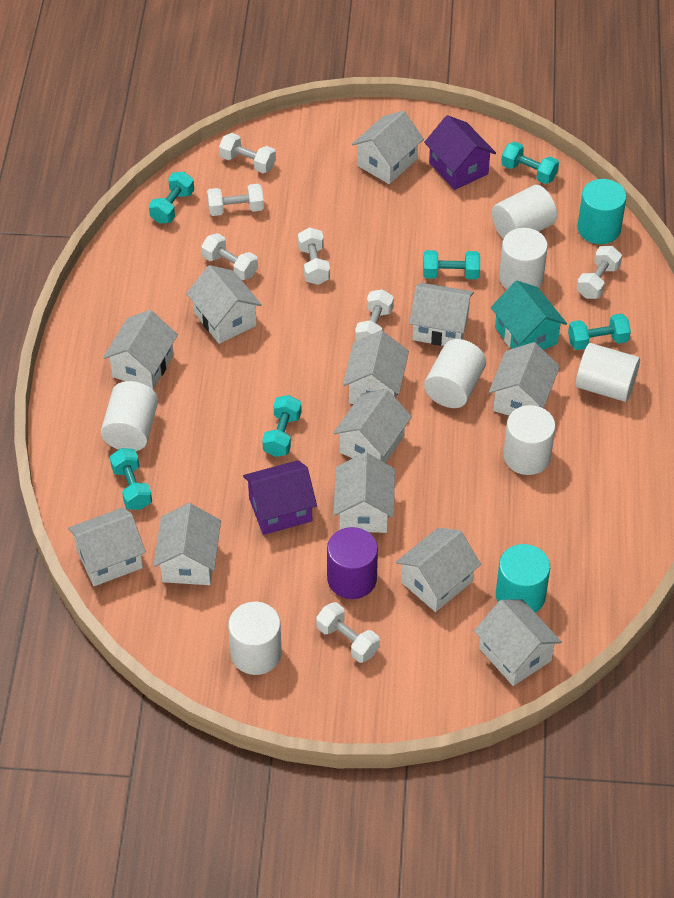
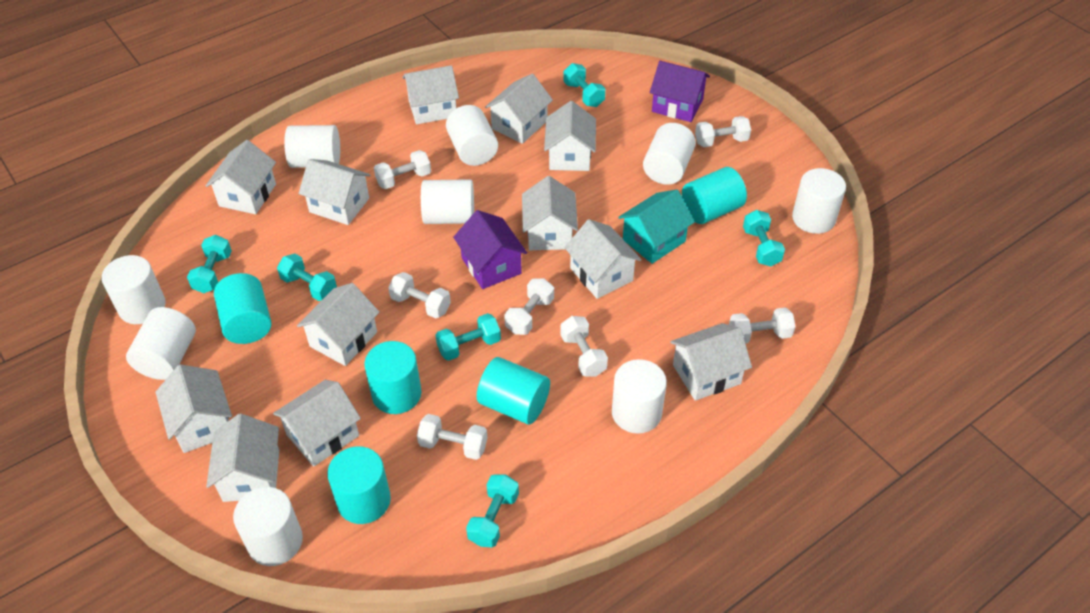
purple cylinder: [327,527,378,599] = 1 -> none = 0
turquoise cylinder: [496,544,550,613] [577,179,627,244] = 2 -> [214,273,272,344] [327,446,391,524] [364,341,421,414] [476,357,550,425] [682,167,747,224] = 5
white cylinder: [101,381,158,451] [228,602,282,675] [424,339,486,408] [492,185,557,239] [499,228,548,289] [503,405,556,475] [576,343,640,402] = 7 -> [102,255,166,324] [126,307,196,380] [233,487,303,566] [284,125,340,168] [421,179,474,224] [446,105,498,166] [612,359,667,434] [643,123,696,185] [792,168,846,234] = 9

